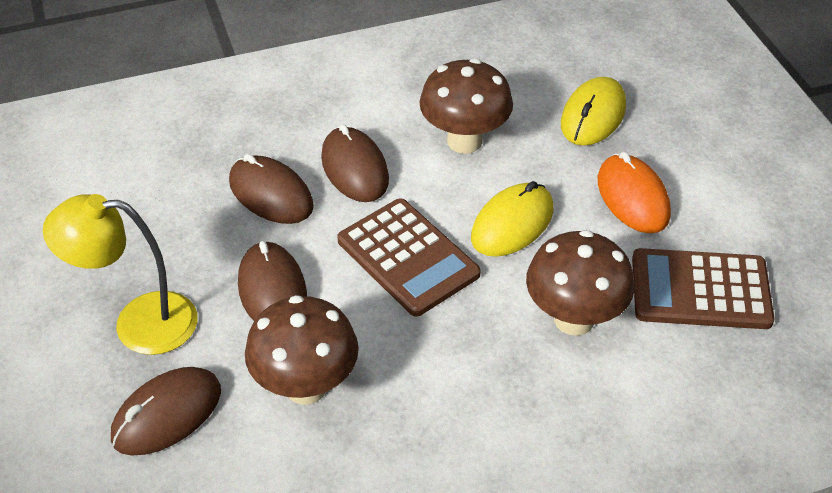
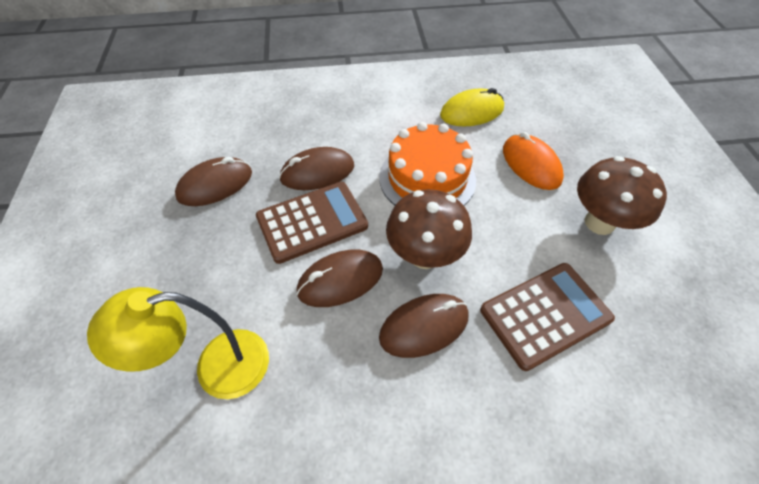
brown mushroom: [245,295,359,404] [420,58,513,154] [526,230,635,336] = 3 -> [386,189,472,269] [577,156,667,235] = 2
orange cake: none = 0 -> [379,122,476,206] = 1
yellow mouse: [471,181,553,257] [561,77,626,146] = 2 -> [440,88,504,127] = 1

